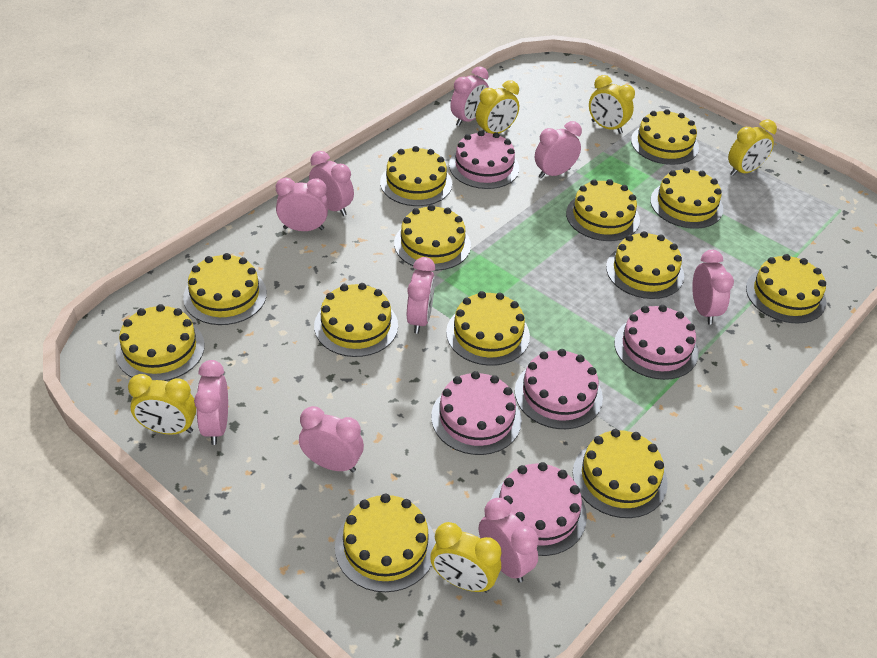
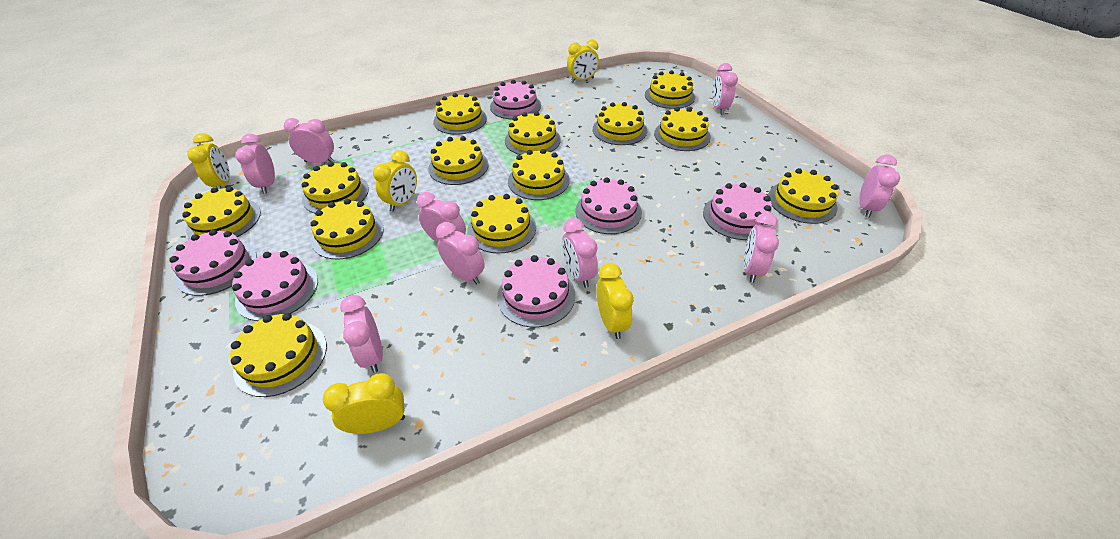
pink cake: [431,371,522,455] [449,130,519,189] [491,462,587,556] [515,349,603,429] [614,305,699,380] = 5 -> [169,229,257,296] [232,251,318,321] [490,80,541,119] [497,255,575,327] [575,177,642,234] [703,183,772,240] = 6

